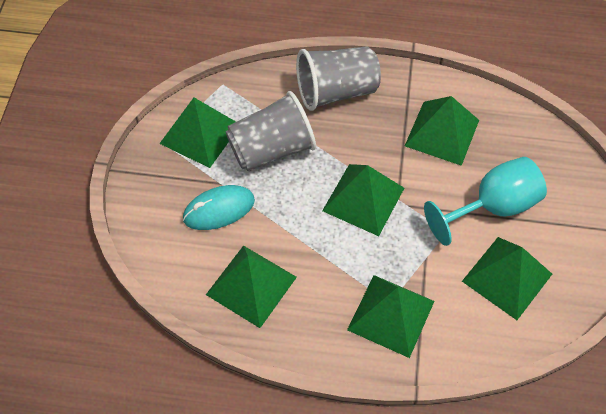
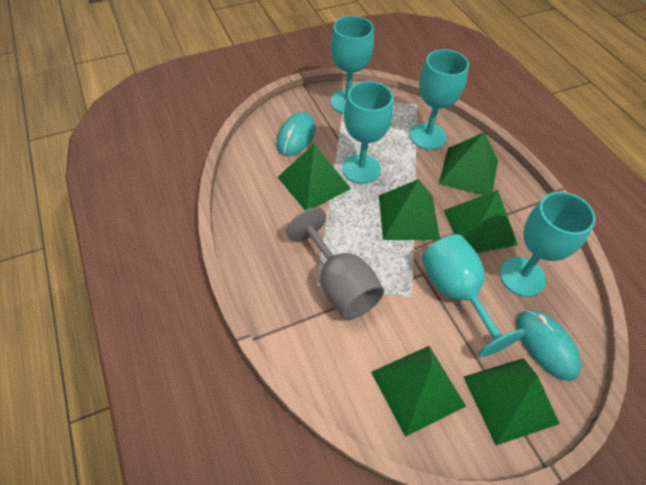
grey cup: [226,91,316,171] [296,46,381,111] = 2 -> none = 0
grey goblet: none = 0 -> [286,208,384,320] = 1
turquoise goblet: [424,157,547,246] = 1 -> [330,16,374,114] [342,81,393,184] [410,49,469,150] [422,234,526,357] [500,192,595,297] = 5
turquoise mouse: [183,185,255,230] = 1 -> [277,112,315,156] [517,310,581,381] = 2

